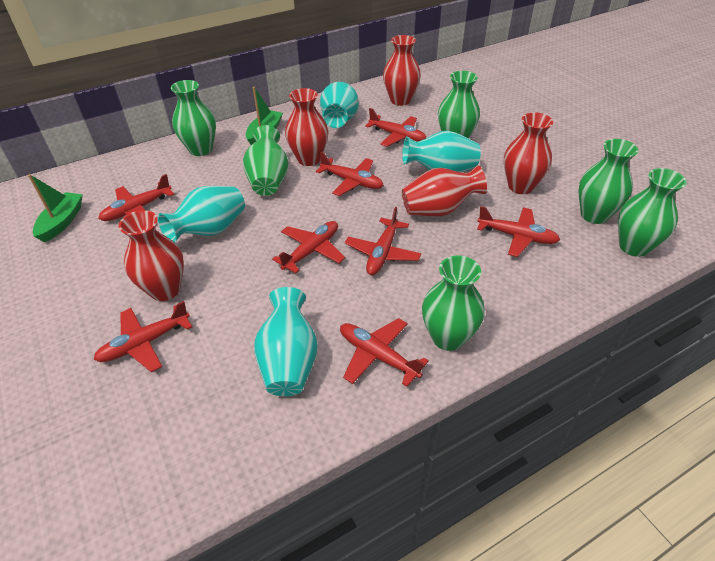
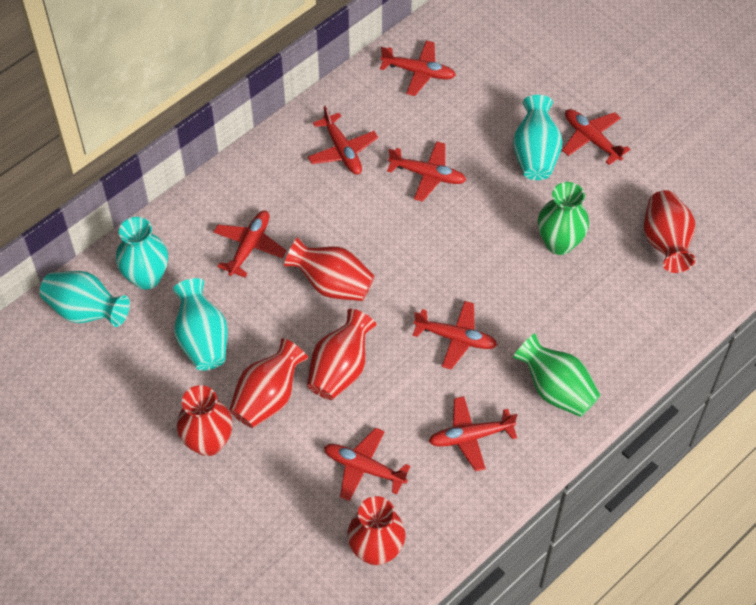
green boat: [28,174,83,242] [246,87,283,145] = 2 -> none = 0
green vase: [171,80,216,156] [243,125,288,196] [422,255,485,351] [438,71,480,139] [578,139,638,224] [618,168,686,257] = 6 -> [513,333,601,417] [538,182,589,255] = 2
red vase: [119,210,184,301] [285,88,328,166] [383,35,421,106] [402,165,487,216] [504,112,553,194] = 5 -> [177,385,233,456] [229,338,308,428] [284,237,375,301] [307,309,377,400] [348,496,405,565] [644,190,695,273] = 6

